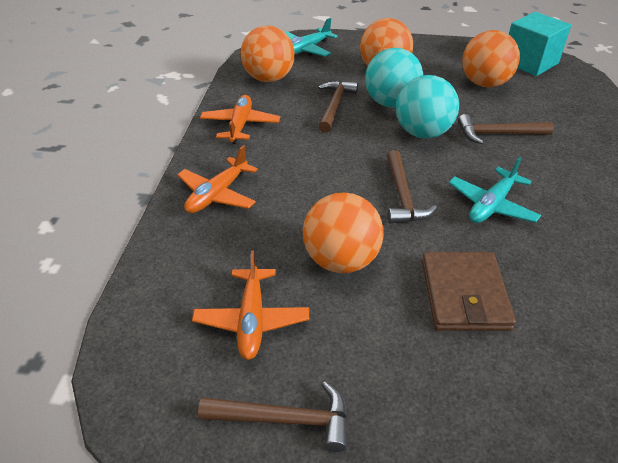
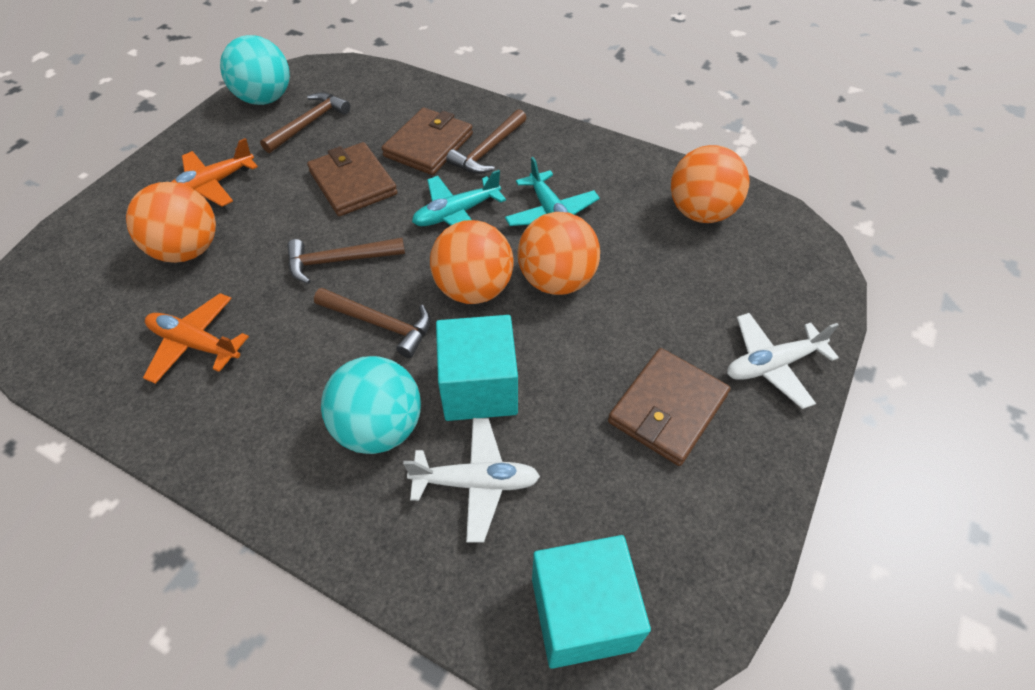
brown wallet: [422,252,516,331] = 1 -> [307,142,397,216] [382,107,473,175] [608,348,731,466] = 3
orange plane: [177,145,258,213] [192,250,309,360] [200,95,280,144] = 3 -> [143,293,249,384] [171,138,258,207] = 2
turquoise cube: [509,12,571,76] = 1 -> [436,315,518,421] [532,535,651,669] = 2
white plane: none = 0 -> [403,418,540,543] [727,313,839,409] = 2

